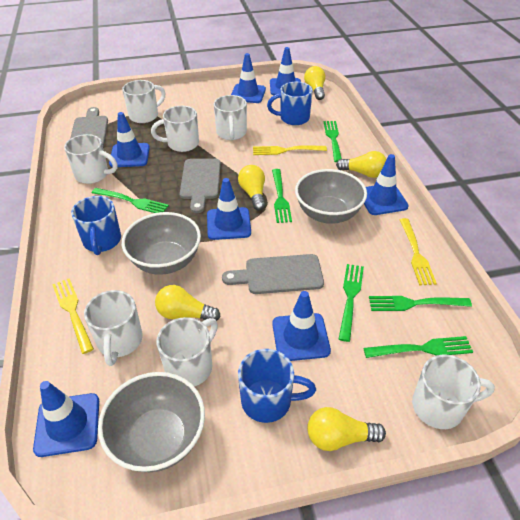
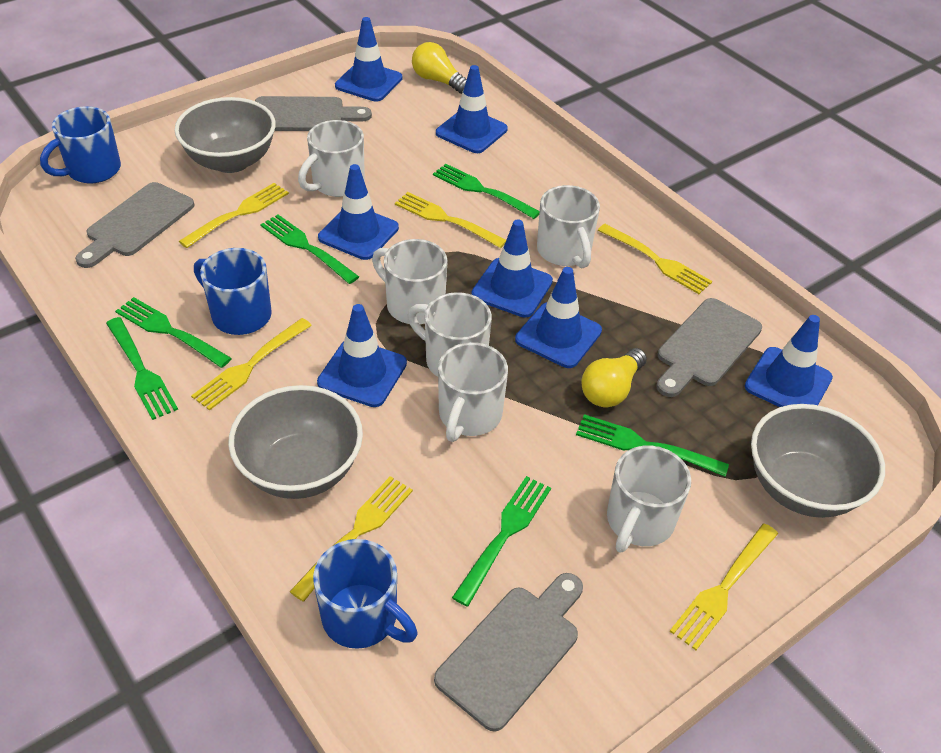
grey cutting board: [70,107,108,146] [180,159,221,213] [222,254,324,294] = 3 -> [75,182,194,268] [255,96,372,131] [434,573,583,731] [657,298,762,397] = 4
white mug: [64,134,117,184] [84,290,143,366] [122,80,165,123] [151,106,199,152] [157,317,218,386] [214,95,247,140] [412,354,495,429] = 7 -> [298,120,365,197] [372,239,448,324] [408,292,492,377] [438,342,508,442] [537,185,600,268] [607,445,691,553] = 6
yellow fork: [52,278,94,354] [253,145,327,155] [400,218,437,285] = 3 -> [179,183,289,248] [191,318,312,411] [290,476,413,602] [395,192,506,248] [598,224,712,294] [670,524,778,650] = 6
yellow light bulb: [155,285,220,321] [238,165,265,210] [304,66,325,100] [307,407,386,451] [336,151,387,178] = 5 -> [412,42,467,94] [581,348,647,407] = 2

